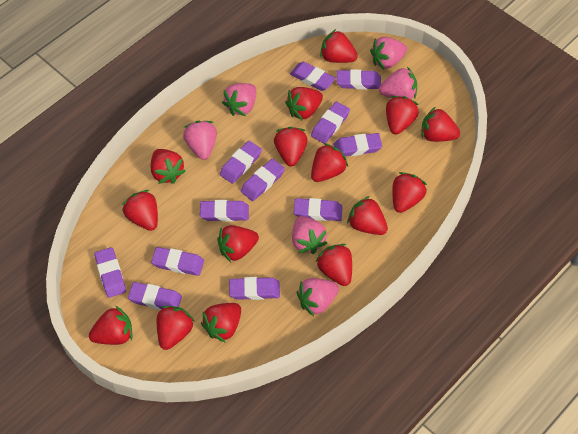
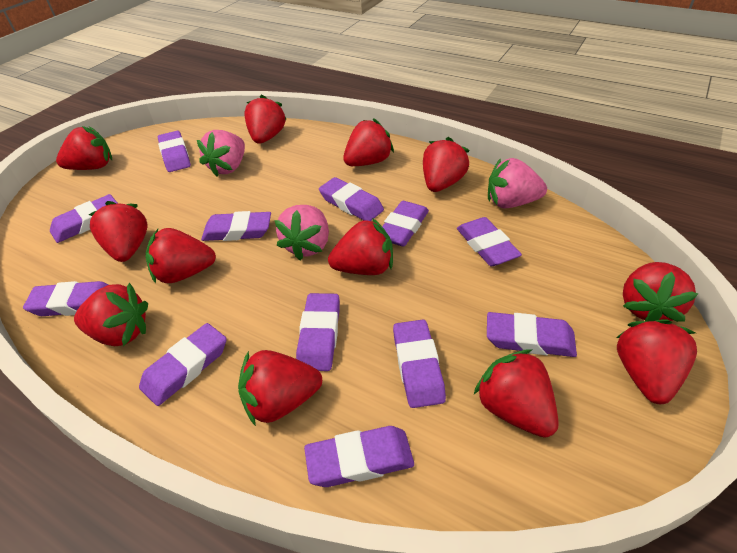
pink strawberry: [183,121,217,160] [222,83,256,116] [292,216,327,254] [297,278,339,316] [370,37,407,69] [379,67,417,99] = 6 -> [197,130,245,176] [274,205,329,260] [488,158,547,209] = 3
red strawberry: [89,306,132,345] [122,190,158,231] [151,149,186,184] [157,306,194,350] [201,303,241,343] [217,225,259,262] [274,127,308,166] [285,87,323,121] [311,143,348,182] [316,244,352,286] [320,29,358,63] [347,196,388,235] [386,96,419,135] [392,172,427,213] [421,107,460,142] = 15 -> [56,126,112,170] [74,283,148,346] [89,201,148,262] [146,228,216,284] [238,350,322,426] [244,94,287,144] [328,218,393,275] [343,118,394,166] [423,137,469,192] [474,349,559,438] [616,319,697,404] [623,262,698,322] = 12

